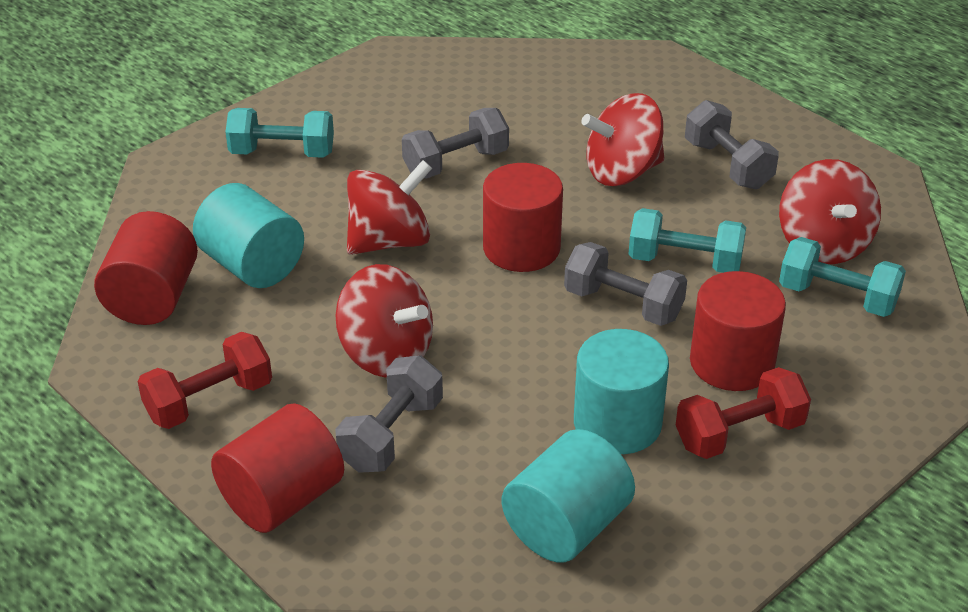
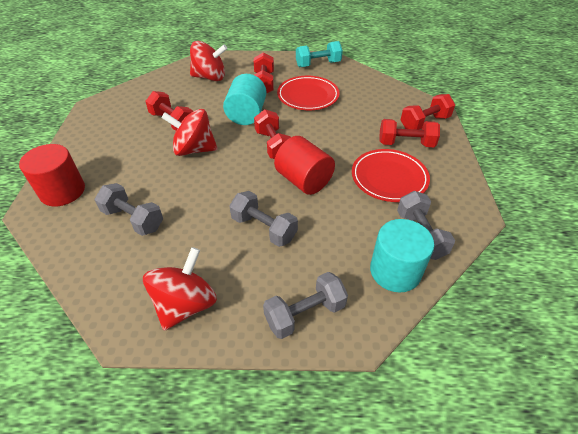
red cylinder: [94,211,198,325] [211,403,344,533] [483,163,563,272] [690,271,786,391] = 4 -> [19,144,85,206] [274,136,335,195] = 2
red dumbbell: [137,332,272,429] [676,367,811,459] = 2 -> [145,91,193,131] [254,52,274,94] [254,109,291,159] [379,119,440,147] [401,94,455,130] = 5
red plate: none = 0 -> [277,76,340,110] [352,149,430,202] = 2
red spinning top: [336,264,433,377] [347,160,432,255] [581,93,665,186] [779,159,881,264] = 4 -> [143,247,217,331] [161,109,217,156] [190,41,227,81] = 3
turquoise cylinder: [193,183,304,288] [502,429,635,563] [574,329,669,454] = 3 -> [223,74,266,125] [370,219,434,292] = 2
turquoise dumbbell: [225,108,334,158] [629,208,746,273] [779,237,906,317] = 3 -> [296,41,343,67] = 1

